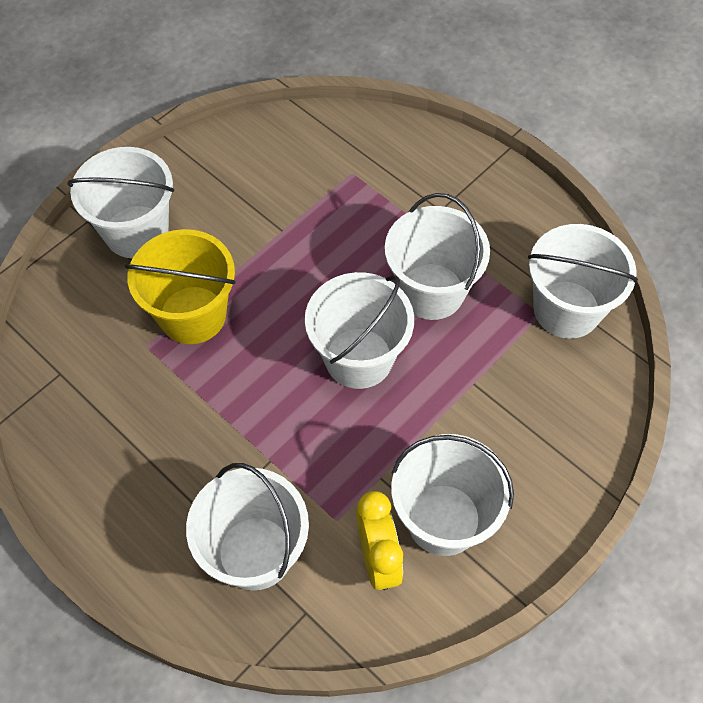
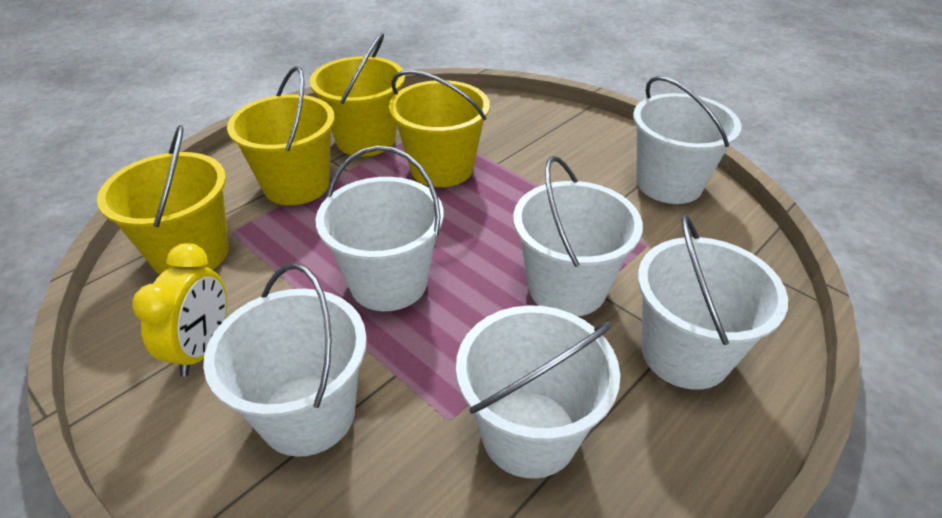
yellow bucket: [125,229,236,344] = 1 -> [97,125,229,275] [227,66,335,205] [309,33,405,157] [389,70,490,187] = 4

